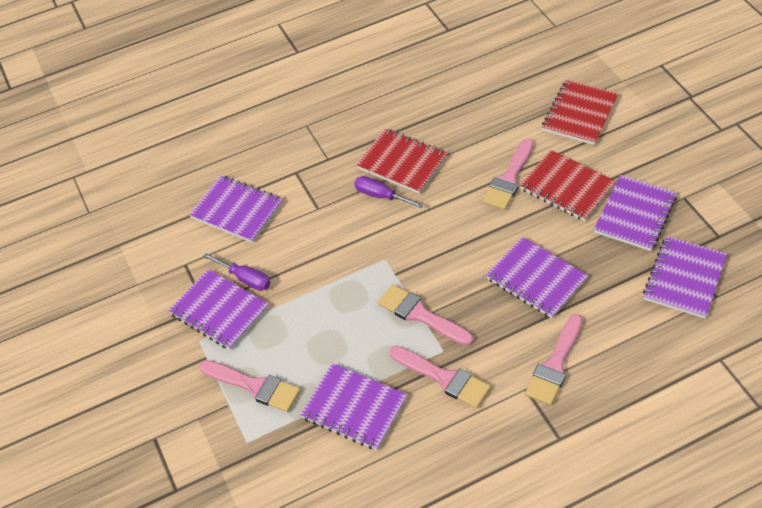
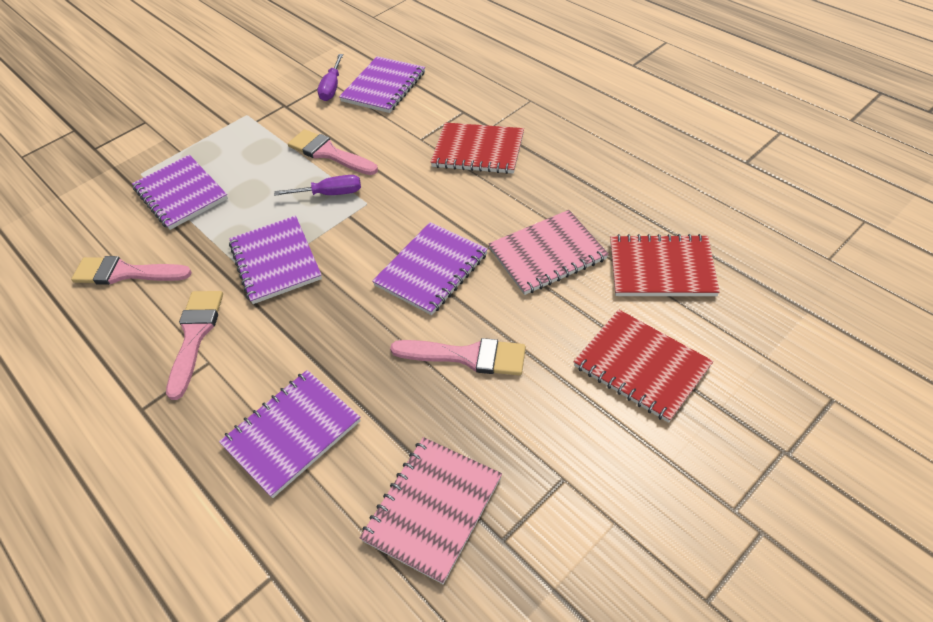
pink brush: [199,360,301,412] [378,284,473,346] [390,346,491,408] [482,138,534,210] [525,314,583,405] = 5 -> [71,256,192,285] [166,291,223,400] [288,129,378,175] [390,338,526,375] = 4
pink notebook: none = 0 -> [360,437,502,584] [488,210,609,295] = 2
purple notebook: [168,269,269,350] [189,175,283,243] [300,363,407,450] [486,237,588,318] [594,175,677,251] [643,236,727,318] = 6 -> [132,155,228,230] [219,370,361,498] [229,216,322,304] [339,56,425,113] [372,222,488,315] = 5

